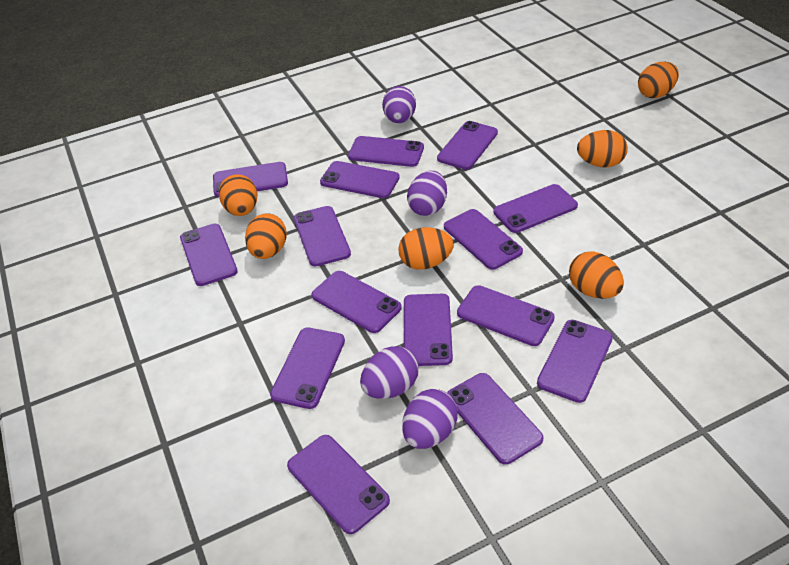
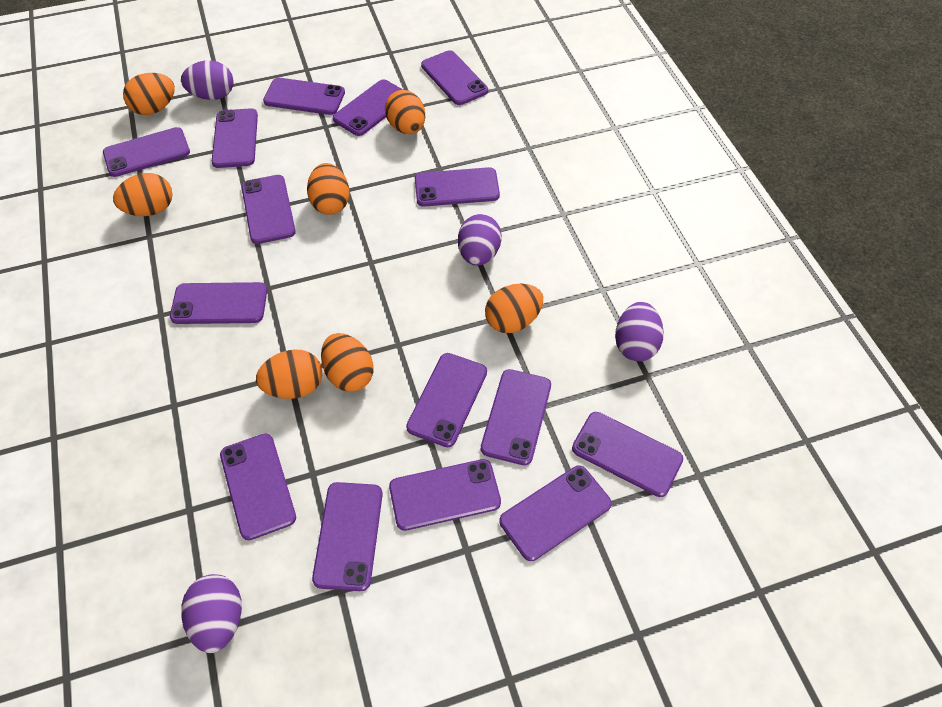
orange egg: [219,174,257,216] [245,213,287,259] [398,227,454,270] [569,251,624,299] [577,130,628,167] [638,62,679,98] = 6 -> [113,173,173,216] [123,73,175,115] [256,350,322,399] [307,163,350,215] [321,333,374,392] [385,90,425,134] [485,284,543,333] = 7

